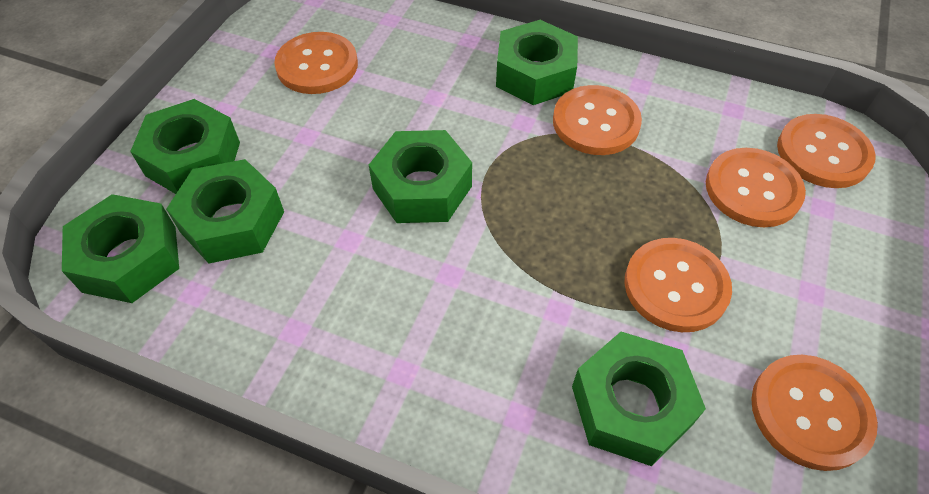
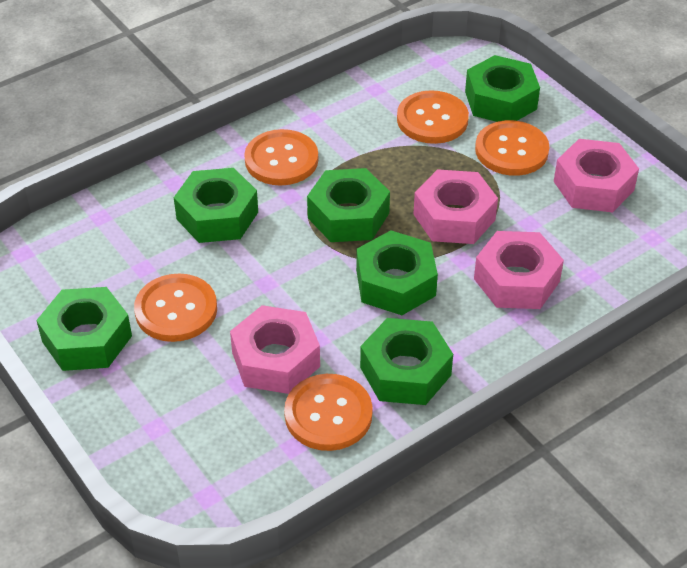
orange button: [274,32,358,94] [553,85,642,155] [624,238,732,332] [706,148,806,227] [751,355,878,471] [777,114,876,188] = 6 -> [134,273,217,342] [244,129,318,186] [284,374,373,451] [397,90,469,144] [475,120,549,176] = 5
pink nut: none = 0 -> [230,305,320,394] [413,169,498,244] [474,231,564,309] [554,139,639,212] = 4

